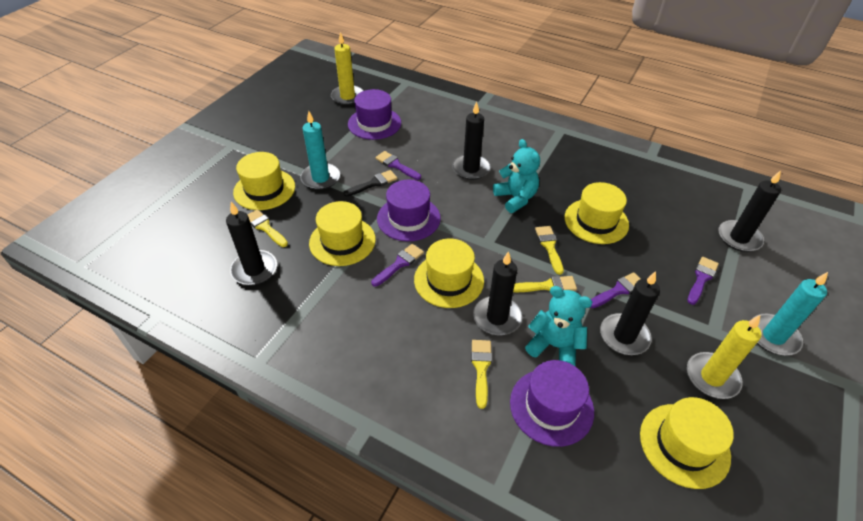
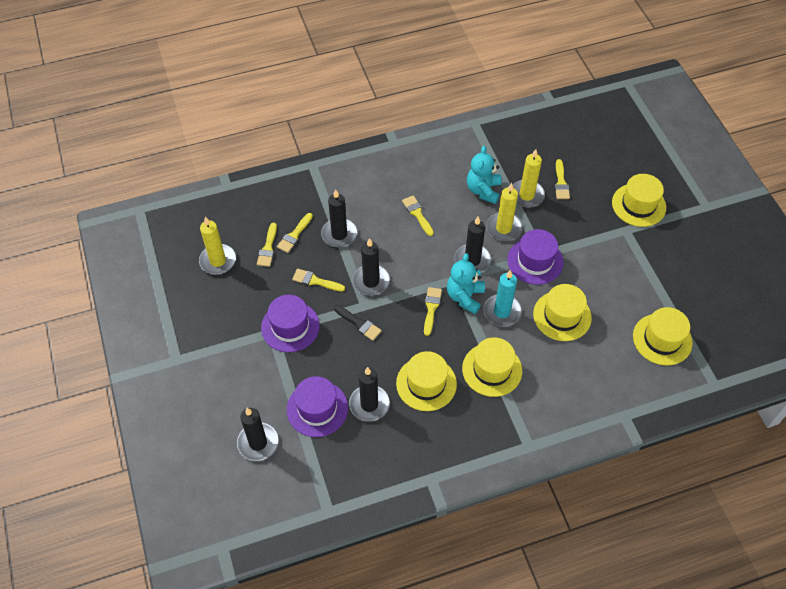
purple brush: [371,244,424,287] [375,151,421,180] [590,272,641,308] [688,257,719,305] = 4 -> none = 0
turquoise candle: [300,111,340,190] [752,272,828,356] = 2 -> [483,270,522,327] = 1
yellow brush: [248,209,288,247] [471,340,492,409] [513,276,577,292] [535,226,564,275] = 4 -> [257,223,277,267] [277,213,313,253] [292,269,345,292] [402,195,434,236] [424,287,442,336] [555,159,570,199] = 6
yellow candle: [331,32,363,105] [687,315,762,399] = 2 -> [199,217,236,274] [486,183,522,241] [513,149,545,208] = 3

